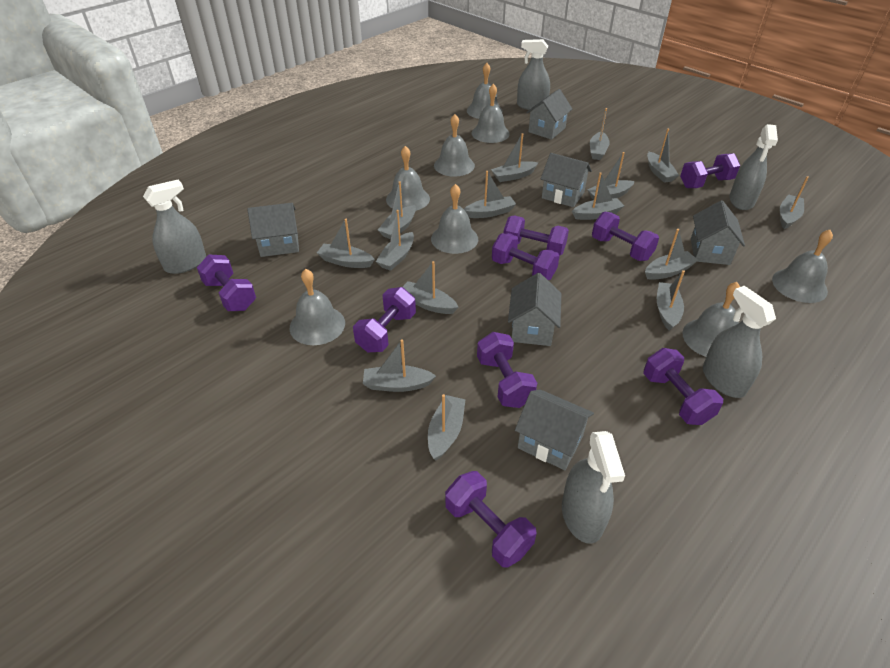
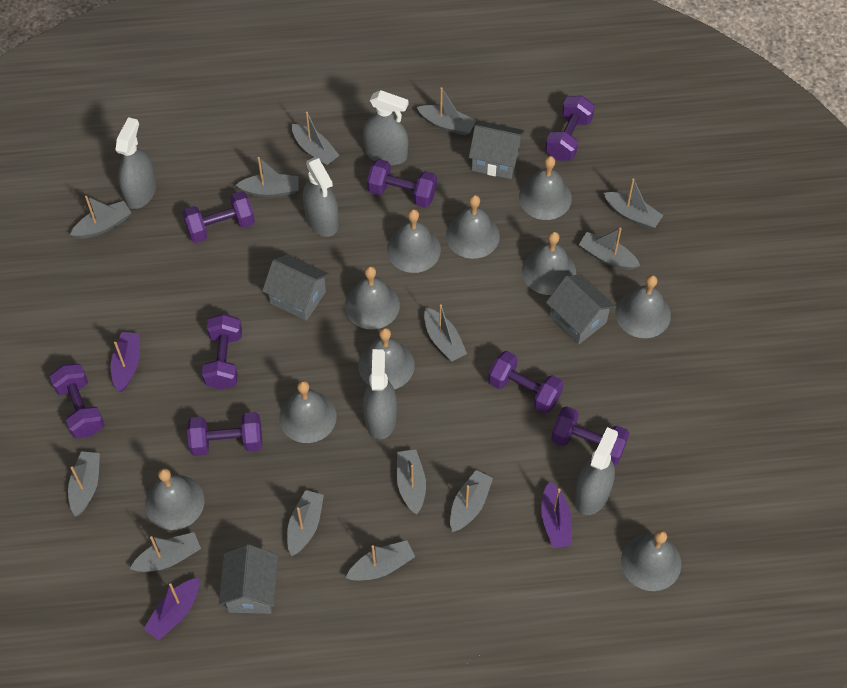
grey bell: [289,269,345,345] [386,146,430,211] [431,184,478,254] [434,114,475,177] [467,63,503,119] [472,84,510,143] [683,282,740,357] [772,230,833,303] = 8 -> [145,468,205,530] [279,381,337,443] [345,266,400,329] [358,328,415,389] [387,209,441,273] [446,195,500,259] [519,156,572,220] [522,231,576,295] [615,275,671,338] [621,530,681,591] = 10
grey boat: [317,219,375,268] [363,339,436,392] [376,210,414,271] [378,181,416,239] [403,261,458,314] [428,394,466,460] [464,171,516,218] [491,133,538,182] [572,172,624,220] [587,152,635,200] [590,108,610,160] [645,229,698,280] [647,129,679,183] [657,270,685,331] [780,176,809,229] = 15 -> [68,451,100,517] [70,196,131,239] [130,532,201,572] [236,157,299,197] [287,490,324,556] [292,112,340,166] [346,540,415,581] [397,449,426,515] [417,87,476,135] [424,304,467,362] [450,470,493,532] [579,228,640,270] [604,178,663,229] = 13
grey house: [247,203,299,257] [508,273,561,346] [515,390,594,470] [526,89,572,140] [541,153,592,207] [691,200,745,265] = 6 -> [219,544,278,614] [262,254,329,321] [469,121,525,179] [546,275,616,344] = 4
purple boat: none = 0 -> [111,332,140,392] [144,578,199,640] [541,482,572,548] = 3
purple dumbbell: [197,254,256,311] [353,287,416,353] [445,471,537,568] [477,332,537,408] [492,233,560,280] [503,215,569,256] [592,212,659,261] [643,348,723,425] [680,153,740,188] = 9 -> [50,363,105,438] [182,191,255,243] [187,412,262,456] [202,314,242,390] [367,159,437,208] [488,351,564,414] [545,96,595,161] [551,406,629,465] = 8

